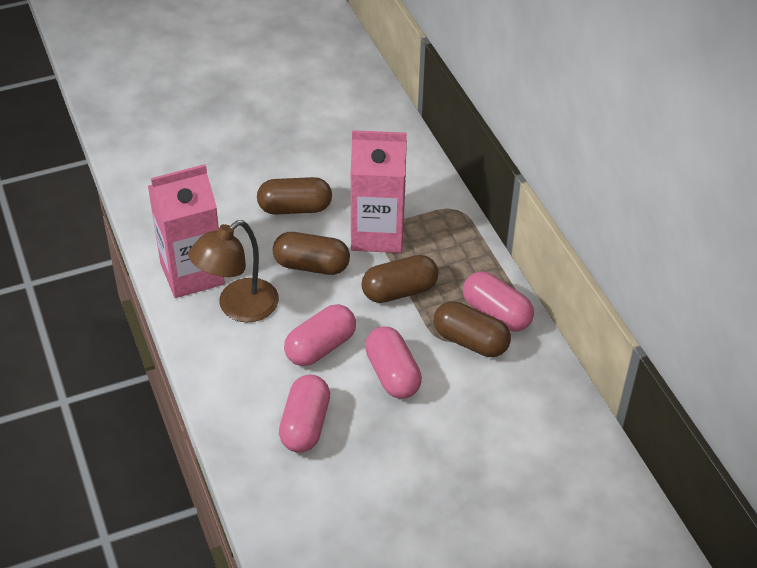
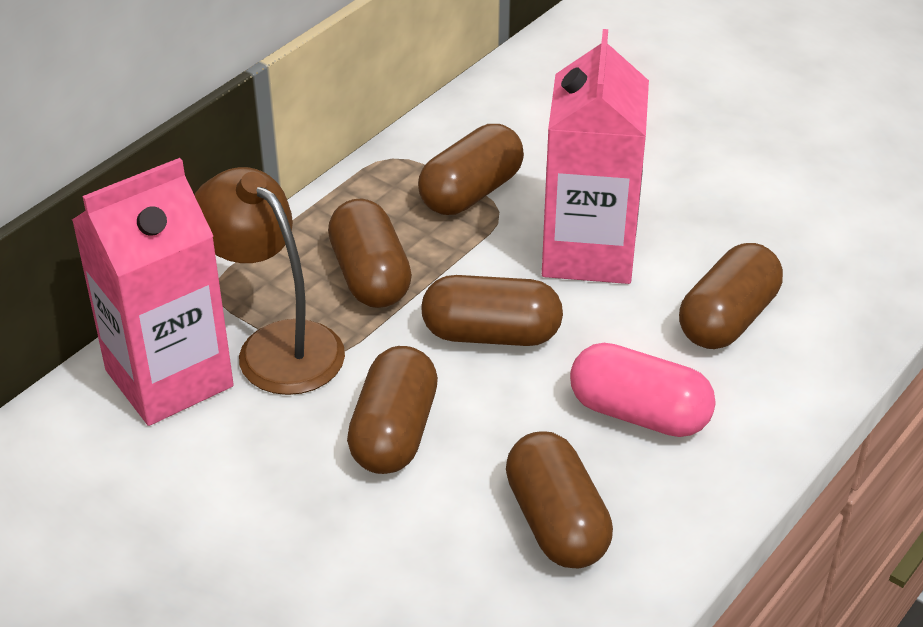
brown capsule: [257,177,332,215] [273,232,350,275] [361,255,439,303] [433,301,511,357] = 4 -> [328,198,412,308] [347,346,438,474] [418,124,524,215] [421,275,563,346] [506,431,613,569] [679,243,783,349] = 6
pink capsule: [279,375,330,453] [284,304,356,366] [365,327,422,399] [463,271,534,332] = 4 -> [570,343,716,437] = 1

